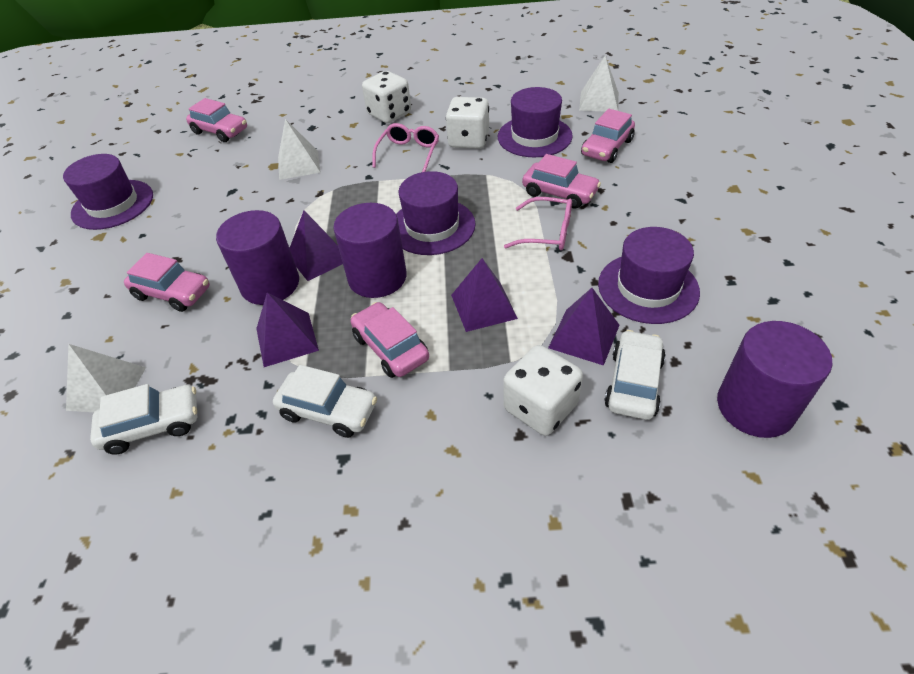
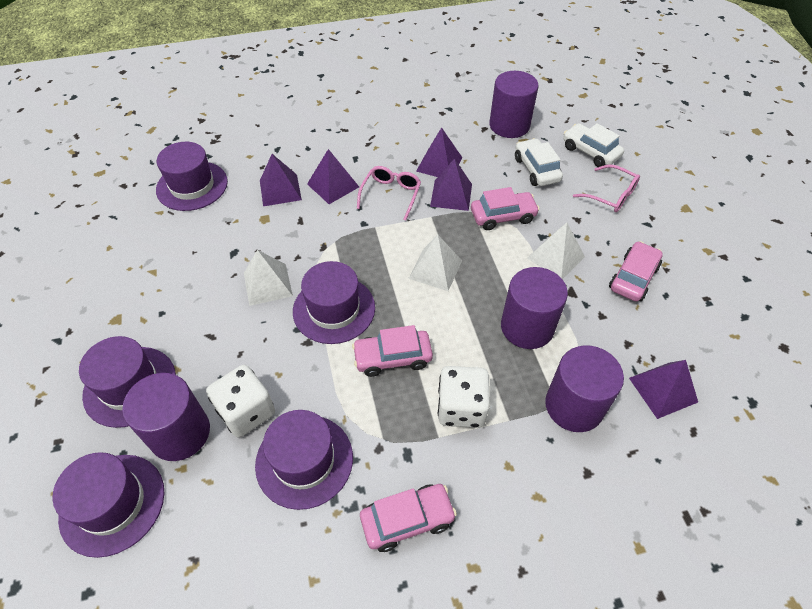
pink car: [124,253,210,312] [186,98,247,142] [351,302,429,378] [522,154,601,209] [581,109,635,163] = 5 -> [352,325,433,377] [360,484,457,552] [471,187,540,230] [609,241,663,302] = 4
purple cylinder: [216,210,299,305] [333,203,407,298] [717,321,833,438] = 3 -> [122,373,210,461] [489,71,539,138] [501,267,568,349] [545,345,624,432] = 4
purple hat: [63,154,153,230] [396,171,476,255] [498,87,573,157] [598,227,700,324] = 4 -> [52,452,165,558] [79,336,176,428] [156,142,228,211] [255,410,353,510] [293,261,375,344] = 5
purple pyramid: [256,292,319,367] [290,211,343,281] [451,258,518,332] [548,288,620,366] = 4 -> [260,154,302,206] [307,149,359,204] [416,127,462,177] [430,159,472,211] [629,360,698,419] = 5
white car: [90,384,197,454] [273,365,377,438] [604,330,666,420] = 3 -> [515,138,563,186] [563,123,624,167] = 2
white dice: [362,71,411,123] [446,97,489,149] [504,345,583,436] = 3 -> [206,365,275,437] [438,366,490,428] = 2

